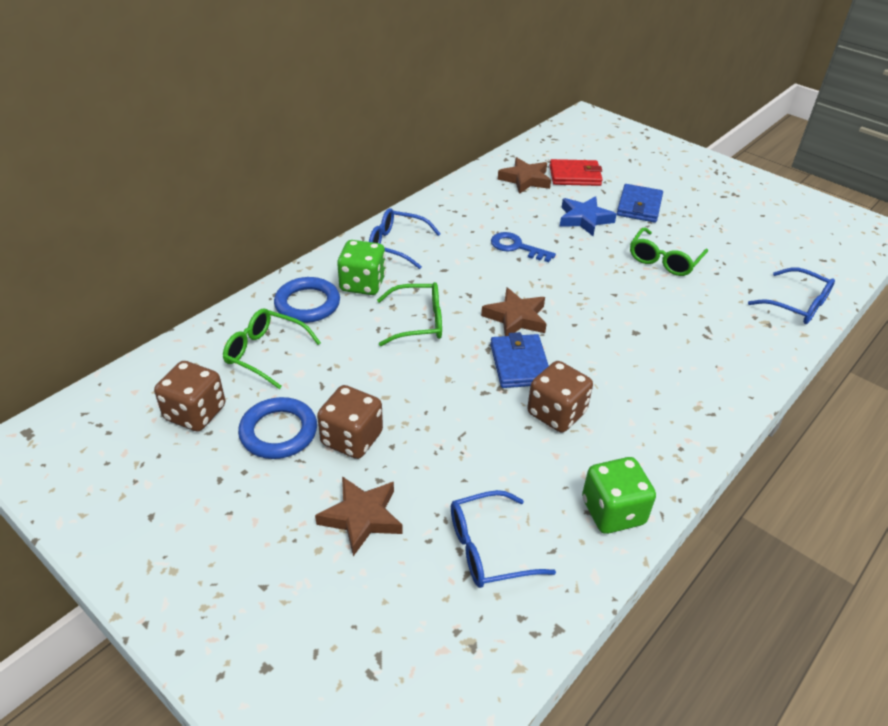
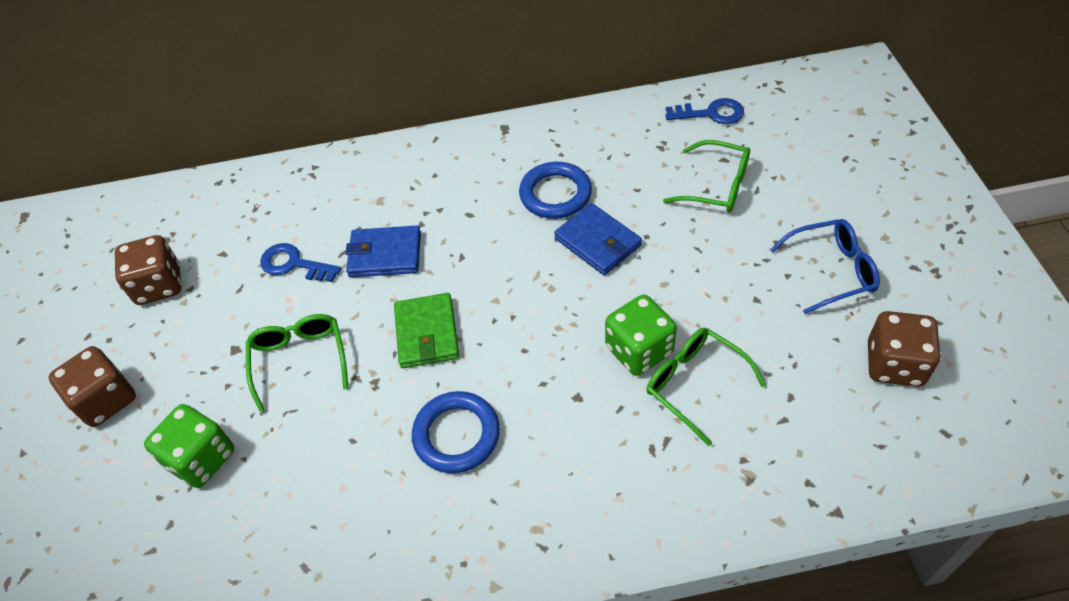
blue glasses: [369,208,441,269] [451,490,556,588] [748,268,835,324] = 3 -> [770,219,880,314] = 1
blue key: [491,232,556,262] = 1 -> [260,243,341,282] [665,98,744,124] = 2
blue star: [560,196,617,236] = 1 -> none = 0
brown star: [315,476,403,556] [481,287,547,336] [498,157,551,194] = 3 -> none = 0
green wallet: none = 0 -> [394,293,459,368] = 1
red wallet: [550,159,603,186] = 1 -> none = 0

